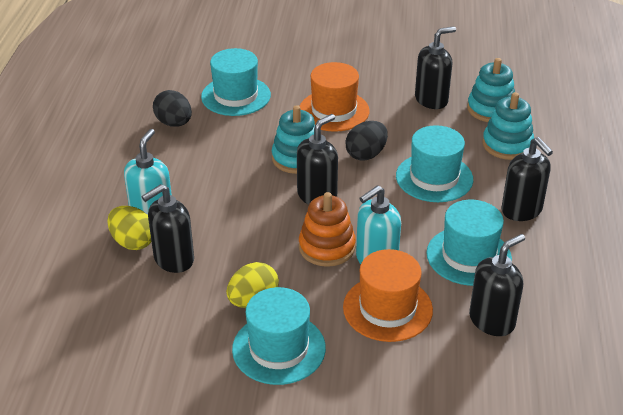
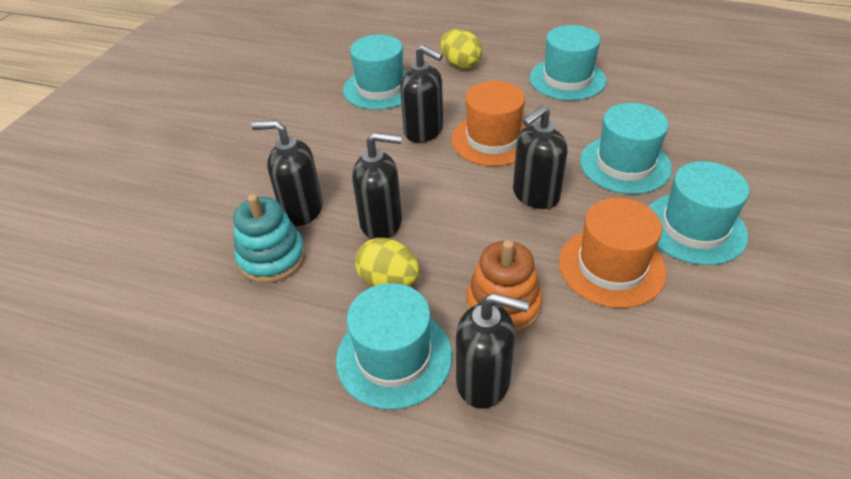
black egg: [153,90,192,127] [345,121,388,161] = 2 -> none = 0
turquoise hat: [201,48,271,116] [232,287,326,385] [396,125,473,202] [426,200,512,286] = 4 -> [336,283,452,410] [343,35,407,110] [530,25,606,100] [580,103,672,194] [648,161,750,265] = 5
turquoise soap dispenser: [124,129,172,215] [356,185,401,264] = 2 -> none = 0
turquoise stacking toy: [272,105,315,174] [467,58,515,122] [482,92,534,160] = 3 -> [233,194,306,283] = 1

